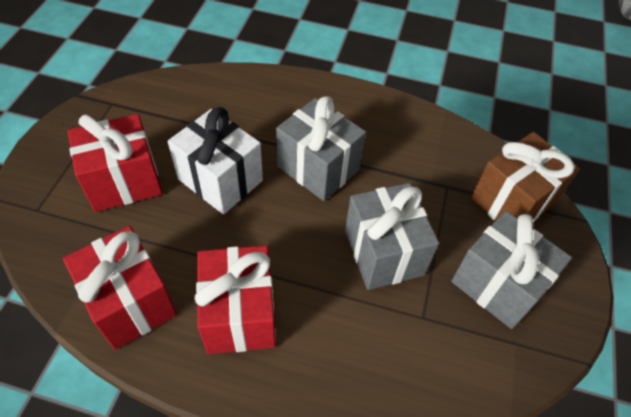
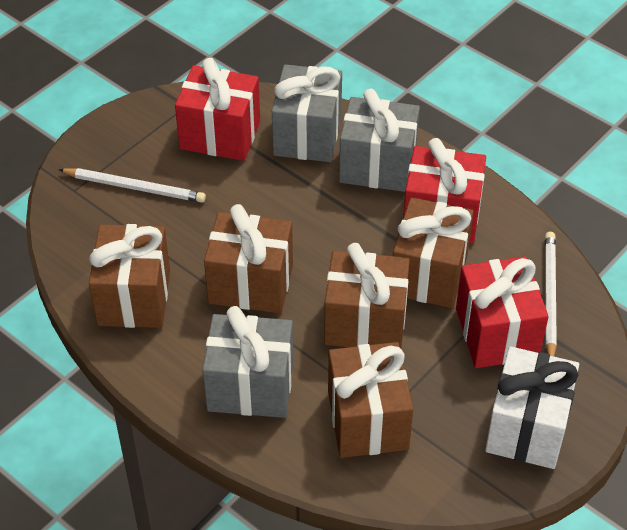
brown gift: [471,132,580,222] = 1 -> [89,224,170,328] [204,204,293,313] [324,243,410,348] [328,342,413,458] [393,197,474,308] = 5
white pencil: none = 0 -> [58,168,206,203] [545,232,557,356] = 2

